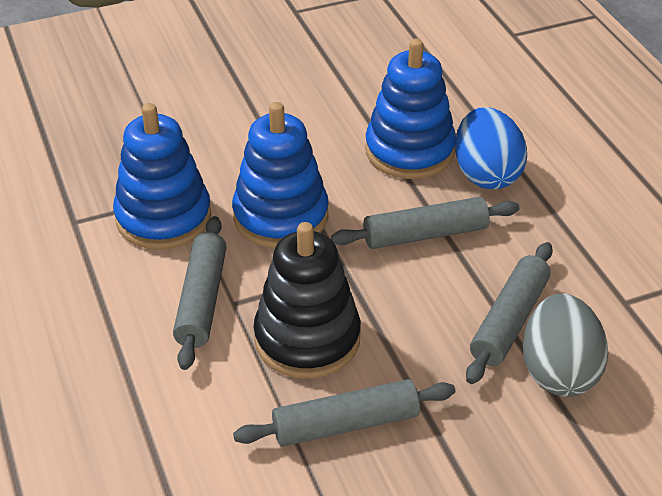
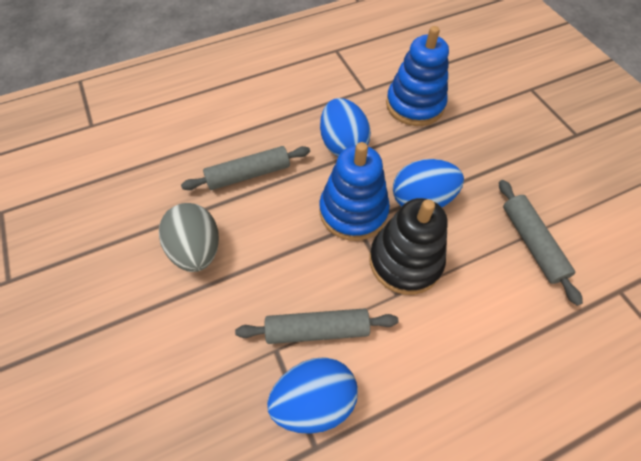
blue egg: [455,107,527,189] = 1 -> [267,357,358,434] [320,98,371,157] [393,159,464,207] = 3
blue stacking toy: [113,103,211,250] [232,102,328,248] [365,39,456,179] = 3 -> [320,142,390,241] [386,26,449,126] = 2
grey rolling pin: [173,216,227,370] [233,379,455,447] [331,197,519,249] [466,242,553,384] = 4 -> [181,146,310,190] [235,308,398,344] [499,180,583,306] = 3

